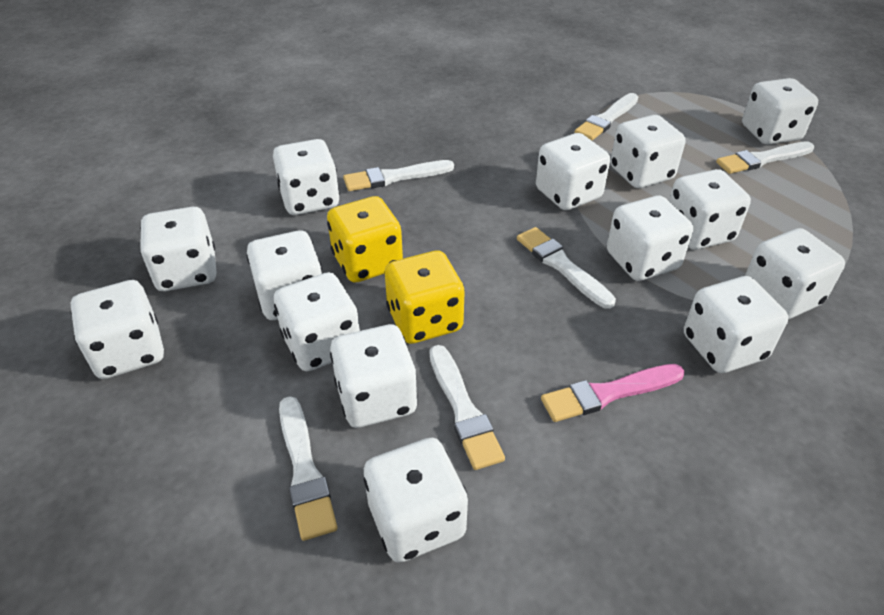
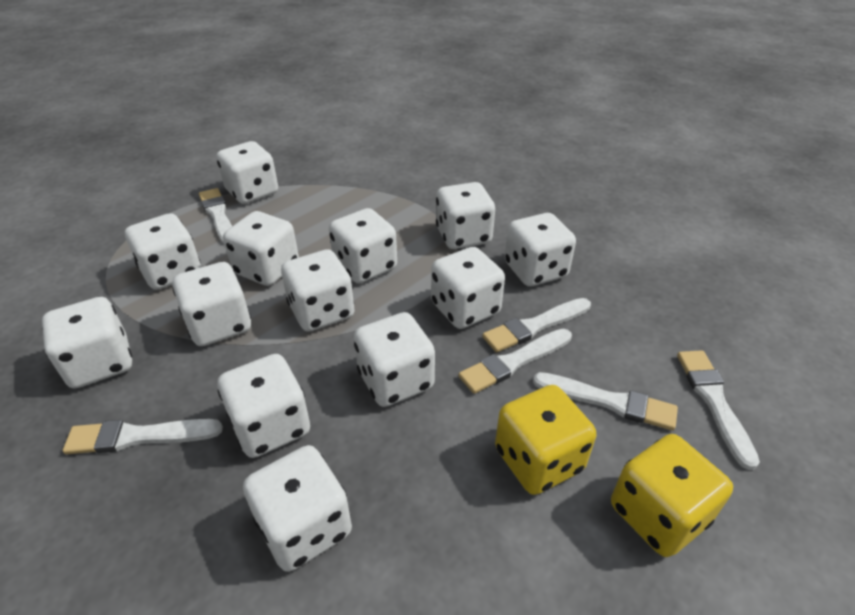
pink brush: [541,364,684,422] = 1 -> none = 0
white dice: [71,280,164,379] [140,207,216,291] [246,230,322,320] [273,139,340,215] [274,272,360,371] [330,324,418,428] [364,438,468,563] [536,133,610,210] [607,196,693,281] [610,115,685,188] [669,169,751,250] [684,276,789,373] [742,78,818,145] [745,228,845,319] = 14 -> [42,297,132,388] [125,213,201,290] [172,262,251,346] [216,141,278,204] [217,354,310,458] [223,211,299,286] [243,445,352,572] [281,249,355,332] [329,208,397,284] [354,312,435,407] [431,247,505,329] [436,182,495,249] [505,213,576,286] = 13

